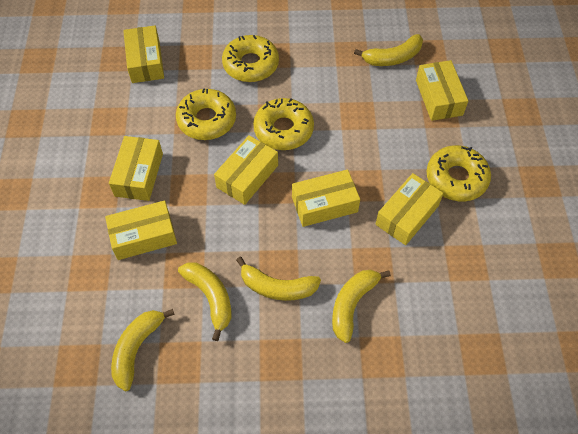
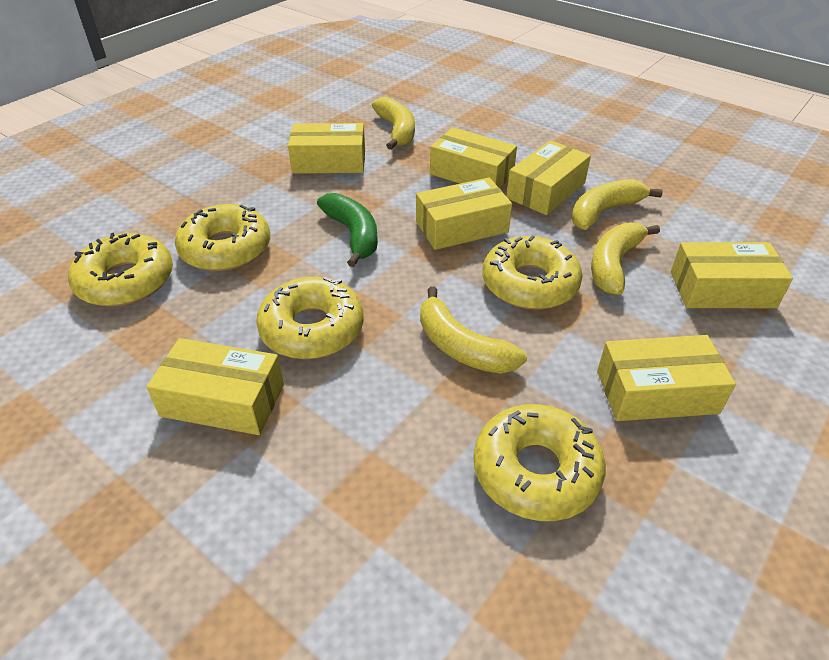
green banana: none = 0 -> [317,193,378,267] = 1
yellow banana: [111,309,175,391] [178,263,232,341] [236,257,321,301] [332,270,391,343] [354,34,423,66] = 5 -> [372,97,415,150] [420,287,527,374] [571,179,663,230] [591,222,660,295] = 4
yellow donut: [176,88,236,140] [222,35,279,82] [253,98,314,150] [427,145,491,201] = 4 -> [68,233,173,307] [175,204,270,271] [256,277,364,359] [473,404,606,521] [483,235,582,310] = 5

